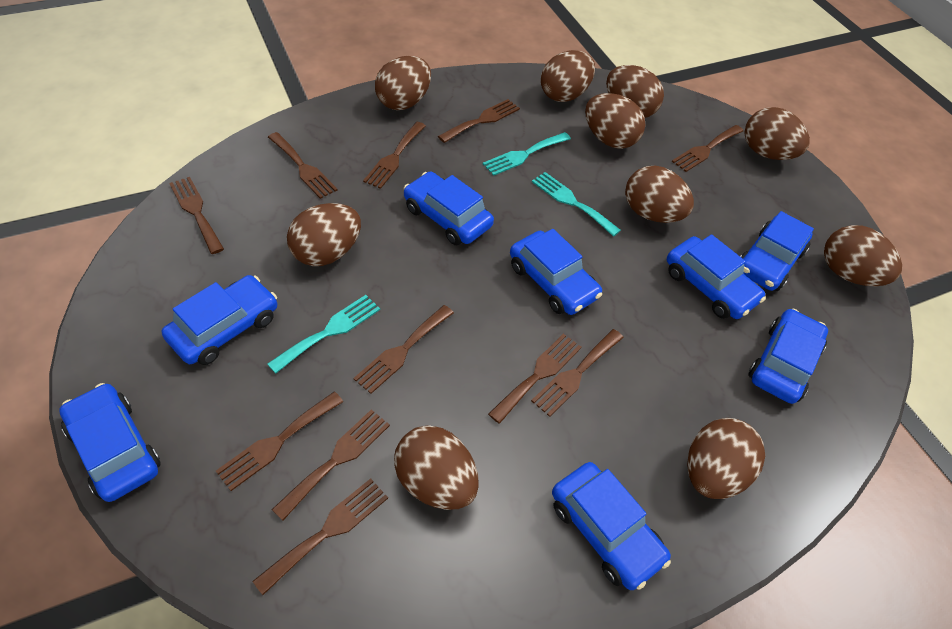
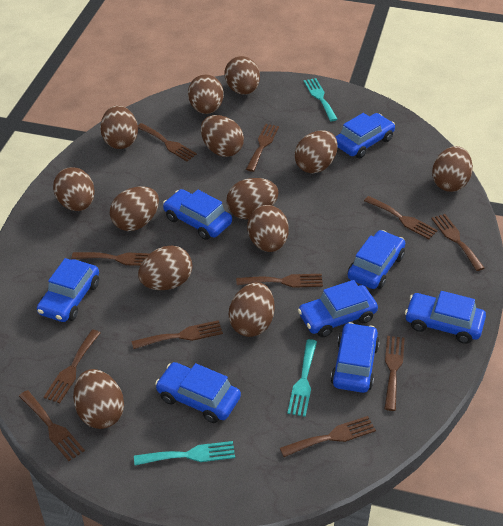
brown egg: [287,203,361,266] [375,56,431,110] [394,425,479,510] [541,50,595,102] [585,93,645,149] [606,65,664,118] [625,166,694,223] [687,418,765,499] [744,107,810,160] [824,225,902,286] = 10 -> [53,167,95,211] [73,369,124,429] [100,105,138,149] [110,186,159,231] [138,245,192,290] [188,74,224,114] [201,115,244,157] [225,56,260,95] [226,178,279,219] [229,282,275,337] [247,205,289,252] [294,130,338,173] [432,146,473,192] = 13

